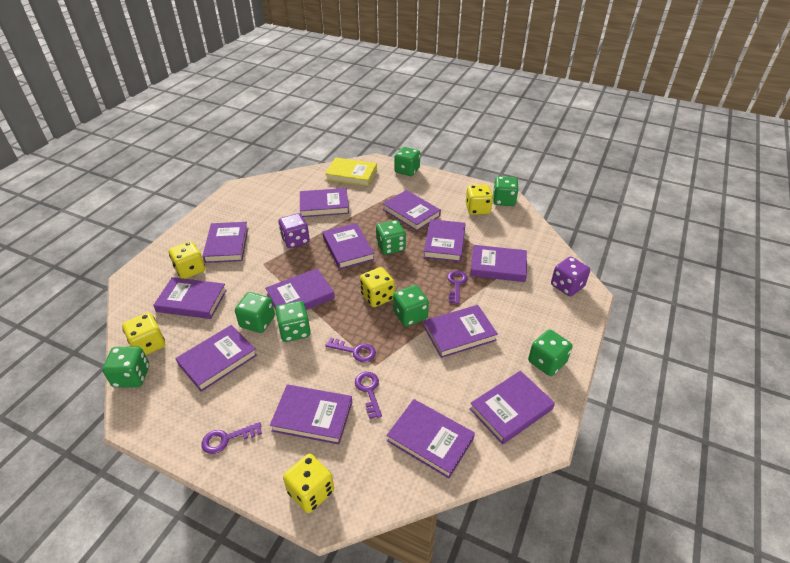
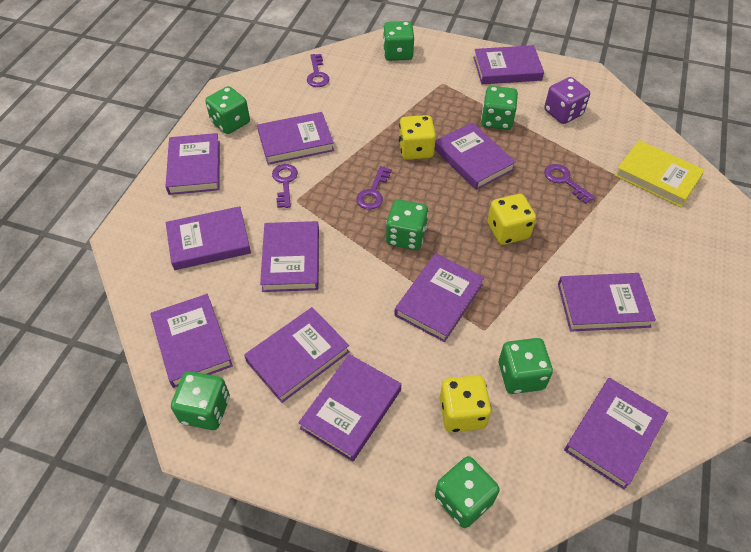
green dice: [102,346,149,388] [235,292,275,333] [275,301,310,342] [376,220,406,255] [393,285,429,327] [394,147,420,176] [493,176,519,206] [528,329,573,376] = 8 -> [171,371,230,430] [205,86,250,134] [383,21,414,61] [386,199,428,250] [435,456,500,528] [481,86,518,130] [499,338,553,394] = 7
purple book: [153,277,227,319] [175,325,257,392] [202,222,248,263] [265,268,335,310] [270,385,352,445] [300,188,349,217] [323,223,375,269] [383,190,441,231] [387,399,475,479] [424,219,465,262] [424,305,498,358] [470,245,527,282] [470,371,555,445] = 13 -> [150,294,233,388] [165,133,220,195] [166,206,251,270] [244,307,350,403] [257,112,334,165] [260,221,319,292] [298,354,401,462] [394,253,484,342] [435,122,516,190] [474,45,544,84] [558,273,656,332] [564,378,668,490] = 12
purple dice: [278,213,310,248] [551,257,590,296] = 2 -> [544,77,590,124] = 1
yellow dice: [122,313,165,355] [168,241,205,279] [283,454,334,513] [360,267,395,307] [466,185,493,215] = 5 -> [399,115,436,160] [440,375,492,432] [488,194,536,245] = 3

